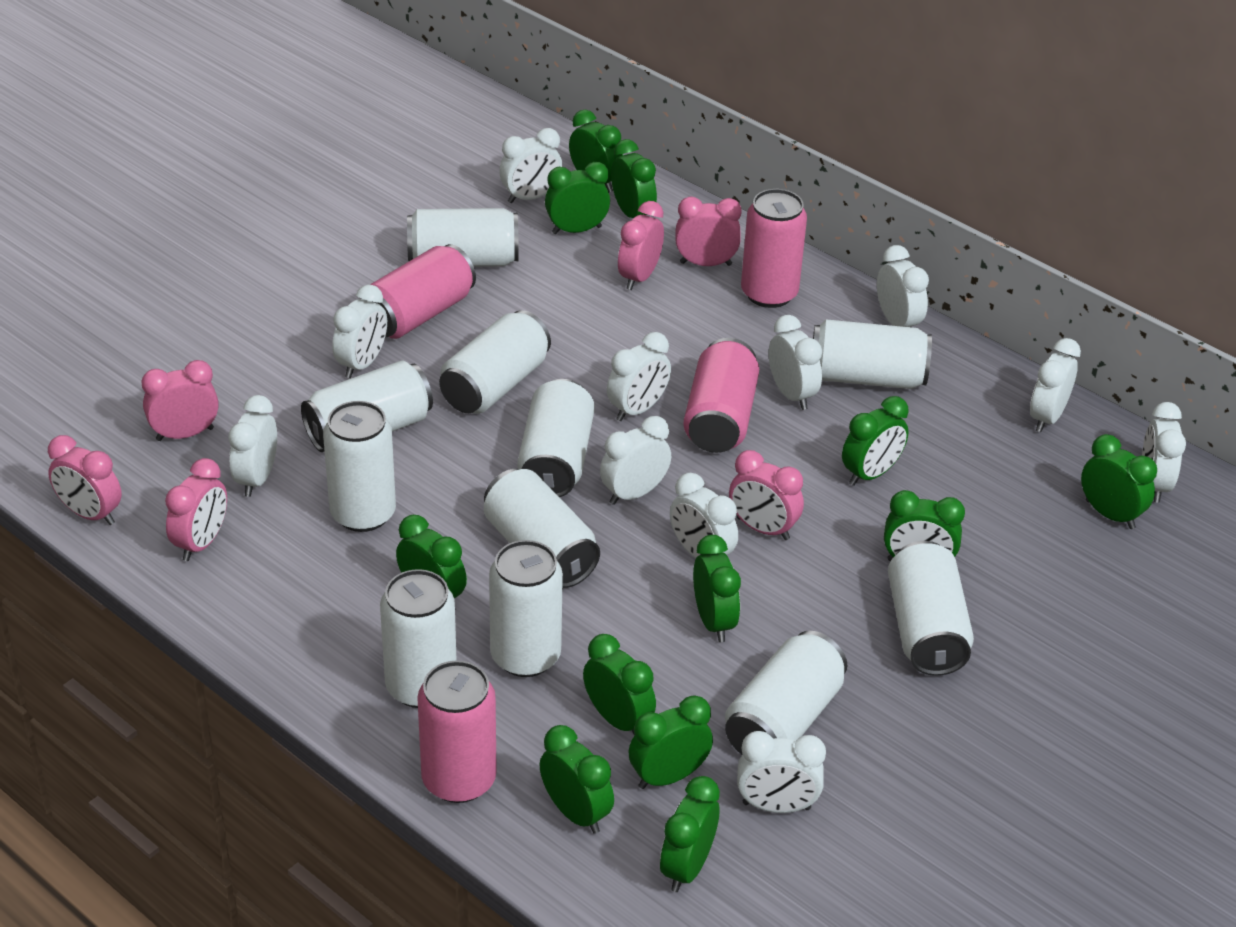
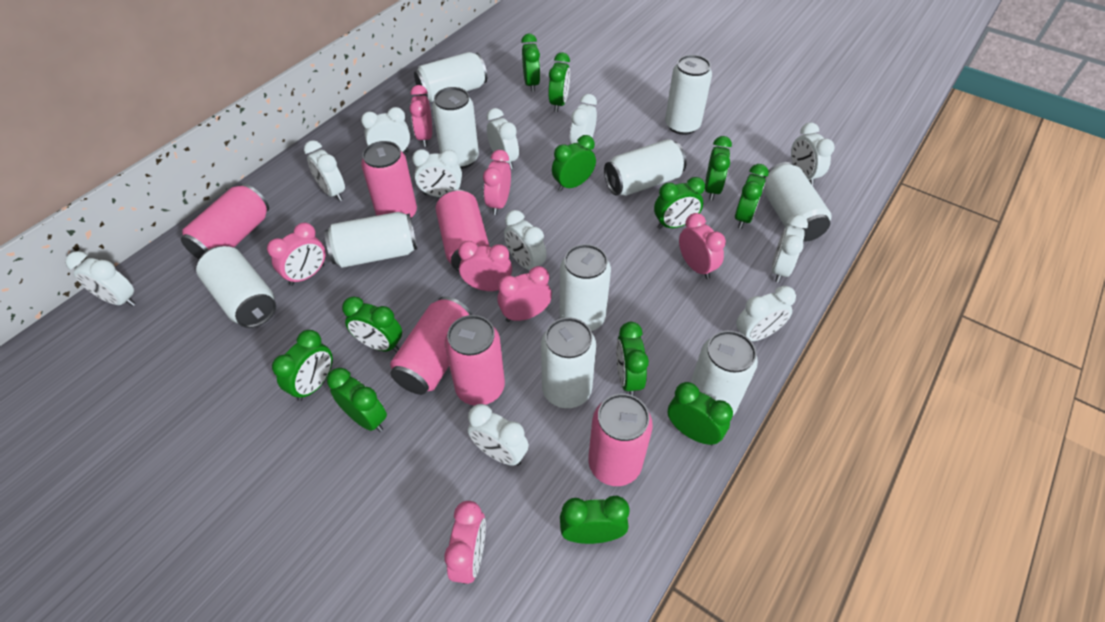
pink can: [370,244,476,339] [417,660,497,803] [683,338,759,453] [741,189,807,308] = 4 -> [181,184,269,259] [361,141,417,218] [390,297,472,395] [436,190,490,271] [445,315,505,406] [588,394,653,486] = 6
pink clock: [48,435,122,525] [141,360,219,441] [165,458,227,561] [618,201,664,290] [675,197,742,266] [729,450,804,540] = 6 -> [267,223,326,286] [409,85,432,147] [444,501,486,584] [458,241,512,291] [483,150,511,215] [497,266,552,322] [679,213,726,279] = 7
white can: [301,360,433,452] [323,401,396,532] [380,569,457,708] [407,208,519,267] [439,310,551,414] [484,469,600,588] [489,540,563,677] [517,379,595,497] [725,630,847,754] [813,319,932,389] [888,541,974,676] = 11 -> [196,246,276,328] [325,212,417,268] [414,52,487,102] [432,87,479,169] [541,317,596,408] [559,244,611,331] [604,139,687,196] [665,55,712,135] [690,331,758,415] [763,162,832,242] = 10

